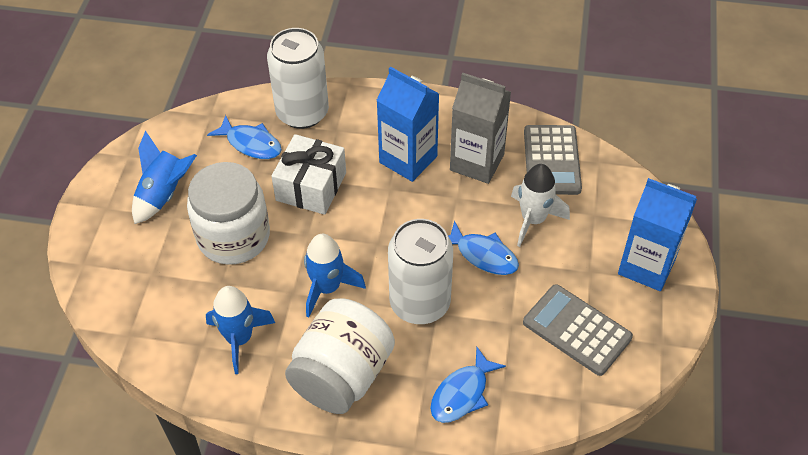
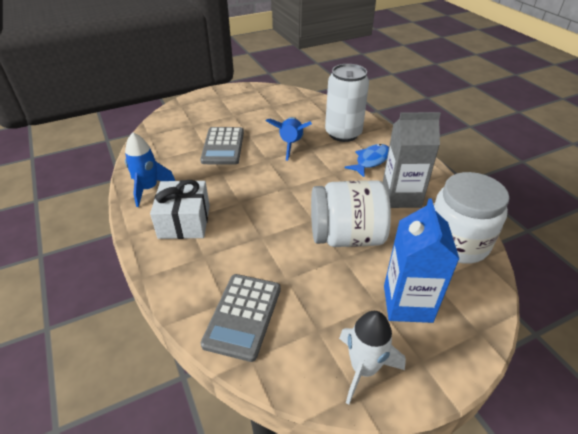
blue carton: [376,67,439,182] [618,178,697,291] = 2 -> [384,199,459,323] = 1
blue fish: [207,115,282,159] [430,347,506,423] [448,221,519,275] = 3 -> [345,144,389,177] = 1
blue rocket: [132,130,197,224] [206,286,275,374] [304,234,366,317] = 3 -> [125,133,175,207] [266,117,312,161] = 2
white can: [267,28,329,129] [388,219,453,324] = 2 -> [325,64,369,142] = 1

